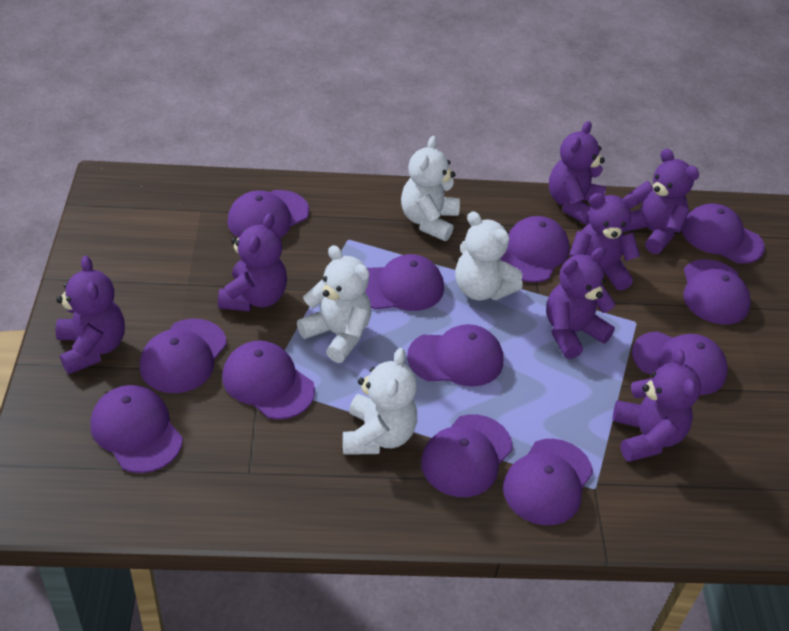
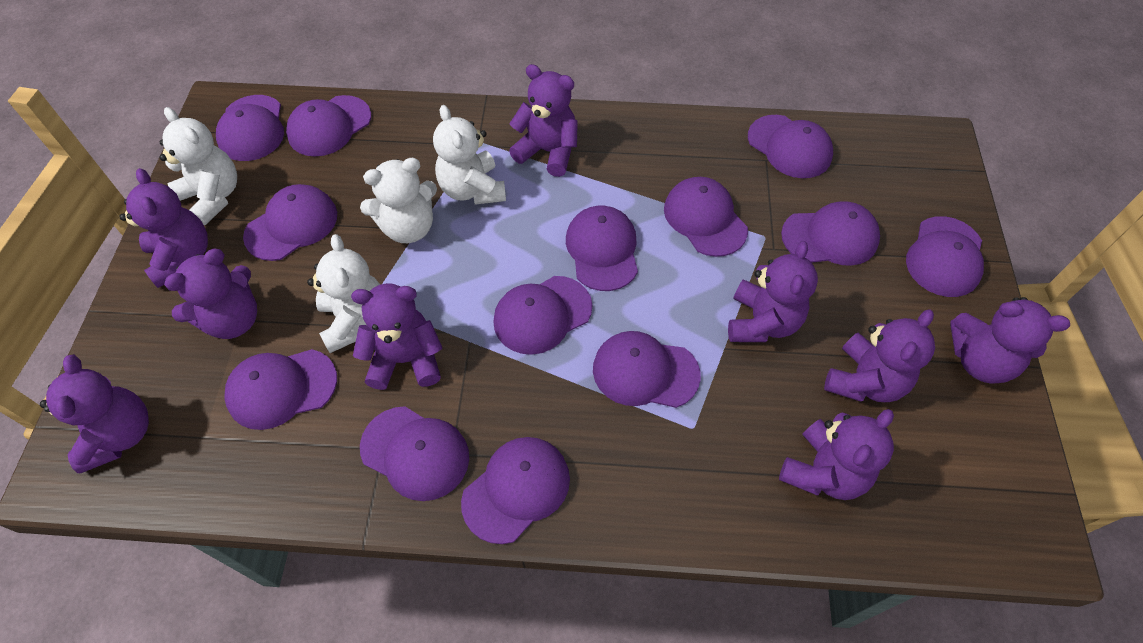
purple cap: [91,385,183,473] [140,318,227,393] [222,341,315,419] [228,190,309,238] [365,254,444,311] [407,324,503,387] [421,414,513,497] [500,216,569,282] [503,439,593,525] [632,331,728,395] [682,203,765,264] [683,259,751,324] = 12 -> [216,95,284,161] [224,349,337,430] [243,184,337,261] [286,95,371,157] [360,406,469,501] [461,437,570,544] [493,276,592,355] [566,206,638,291] [593,331,701,408] [664,177,748,257] [748,115,833,178] [781,201,880,266] [906,216,984,297] = 13
purple teddy bear: [56,256,125,374] [218,213,287,311] [546,248,616,359] [549,121,606,225] [569,193,640,291] [612,349,701,462] [624,149,699,254] = 7 -> [40,354,149,473] [119,168,208,288] [164,249,257,339] [351,283,442,390] [509,64,578,177] [728,241,818,342] [779,409,894,500] [824,309,935,402] [950,297,1070,384] = 9

